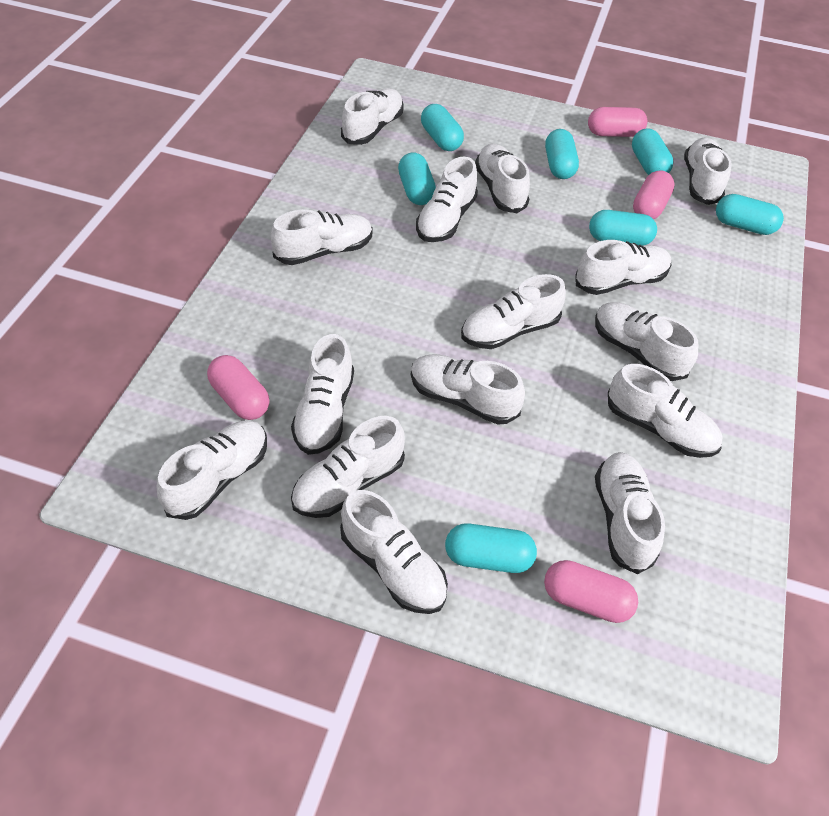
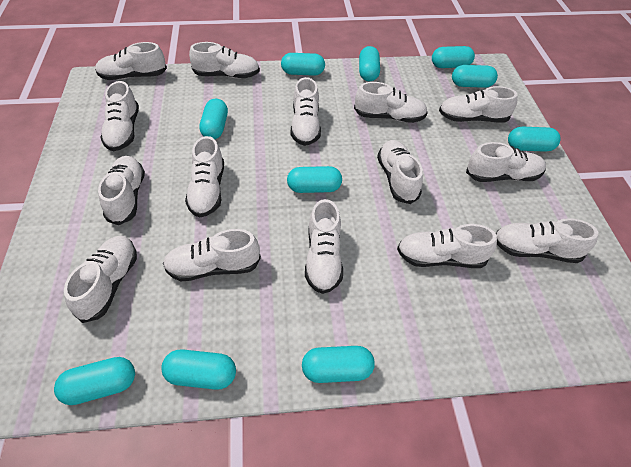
pink capsule: [207,355,269,420] [544,560,638,623] [588,107,647,137] [633,170,675,219] = 4 -> none = 0
turquoise capsule: [398,152,436,205] [421,104,464,151] [445,523,537,573] [545,129,579,179] [589,210,657,246] [632,128,674,175] [716,194,784,235] = 7 -> [54,357,135,405] [161,349,236,390] [200,99,228,139] [281,53,325,76] [287,166,342,193] [302,346,375,383] [359,46,380,81] [432,46,475,68] [452,65,498,88] [508,127,560,152] = 10

